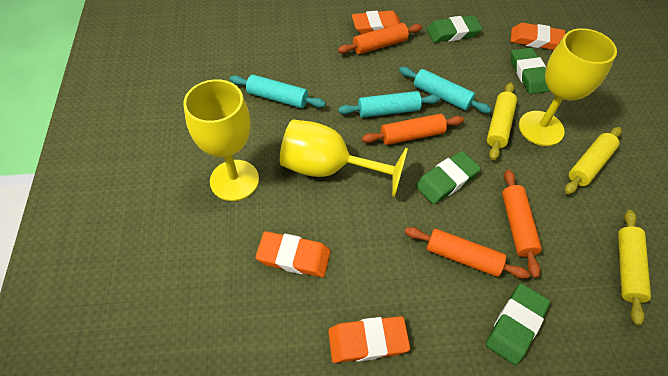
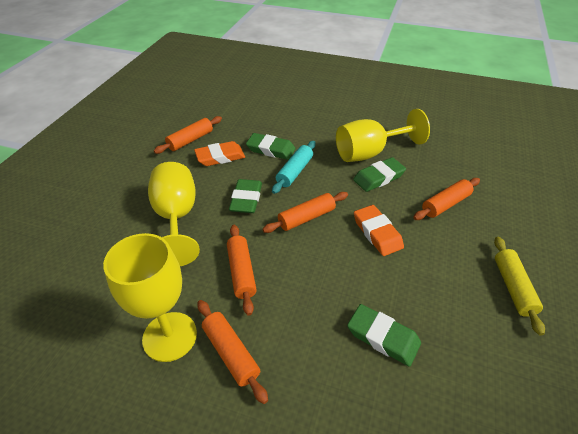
orange eraser: [255,231,331,277] [328,316,410,363] [352,11,401,34] [511,23,565,50] = 4 -> [194,141,245,166] [354,205,404,256] = 2
orange rolling pin: [338,23,422,54] [362,114,464,145] [405,227,530,279] [502,169,542,278] = 4 -> [154,116,222,154] [197,300,268,404] [227,225,257,316] [262,192,348,233] [413,178,480,220] = 5
turquoise rolling pin: [230,75,326,108] [338,91,440,118] [399,67,491,113] = 3 -> [272,141,316,194] = 1
yellow rolling pin: [487,83,517,160] [565,127,622,194] [618,210,651,326] = 3 -> [494,237,545,336] = 1

